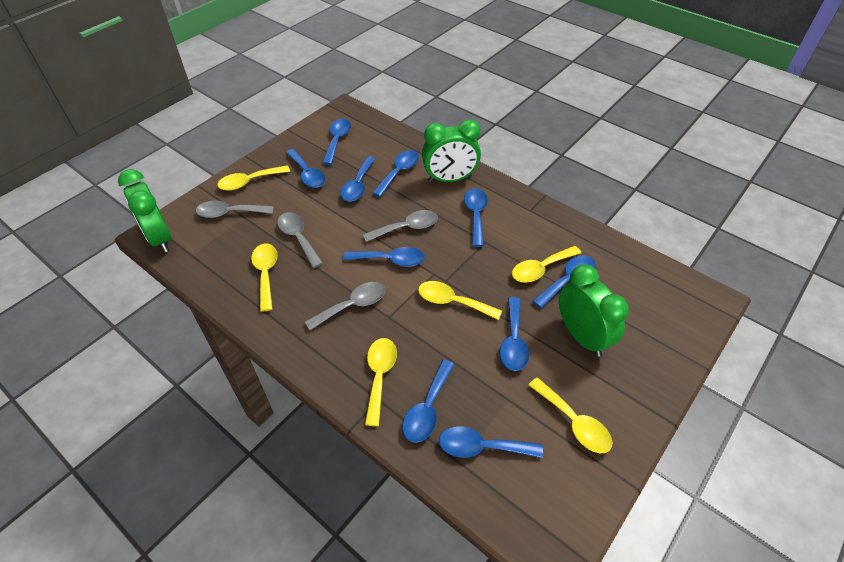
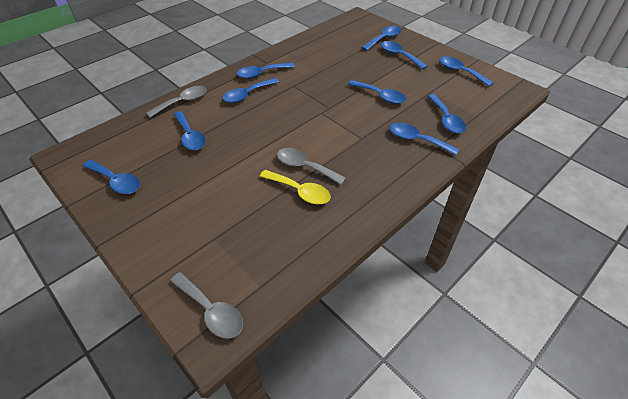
green clock: [118,169,172,253] [422,119,481,182] [559,264,629,357] = 3 -> none = 0
grey spoon: [196,201,274,218] [277,212,323,268] [305,282,386,330] [363,210,438,242] = 4 -> [146,86,207,118] [170,272,243,339] [277,148,346,185] = 3
yellow spoon: [217,165,290,191] [251,244,278,311] [365,338,397,426] [418,281,502,320] [512,246,581,283] [529,377,612,453] = 6 -> [260,170,331,204] = 1

